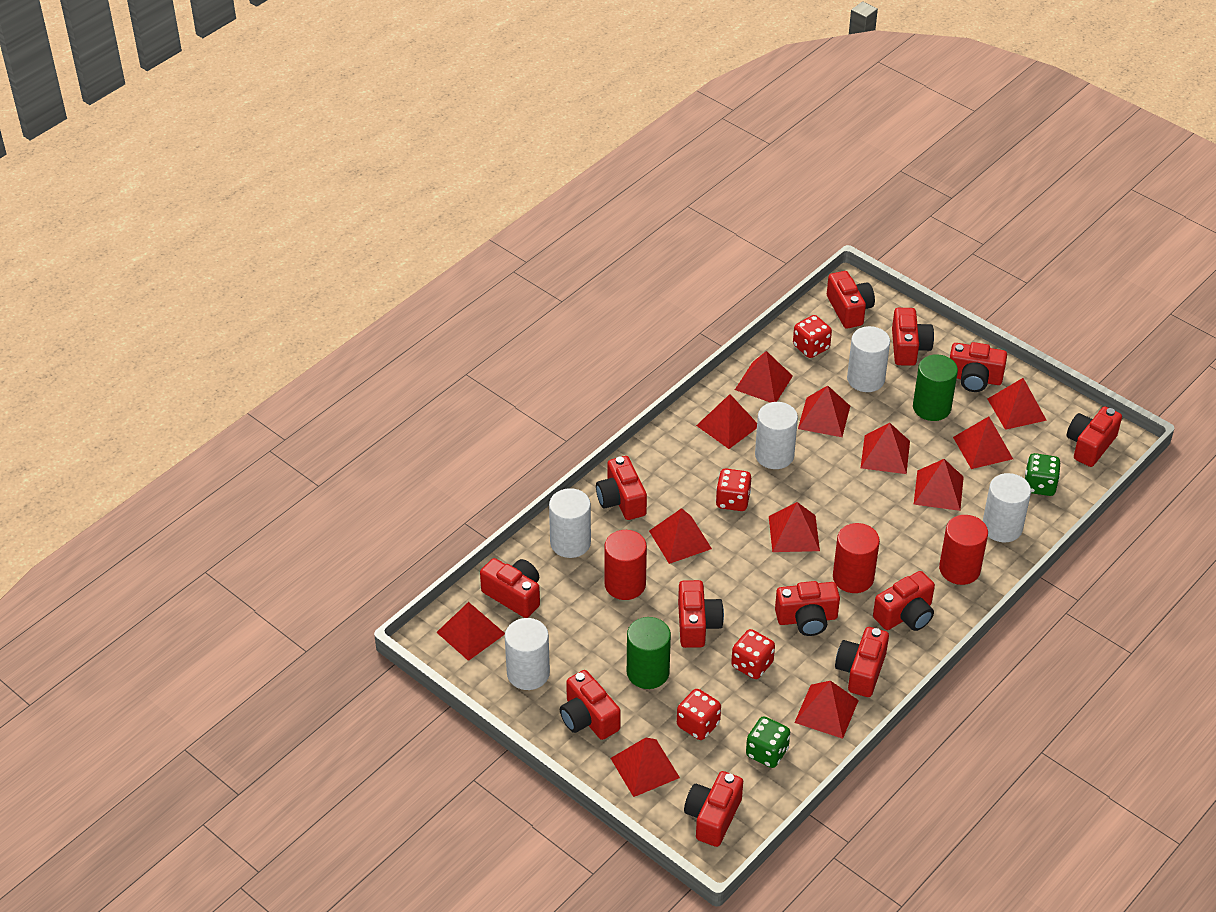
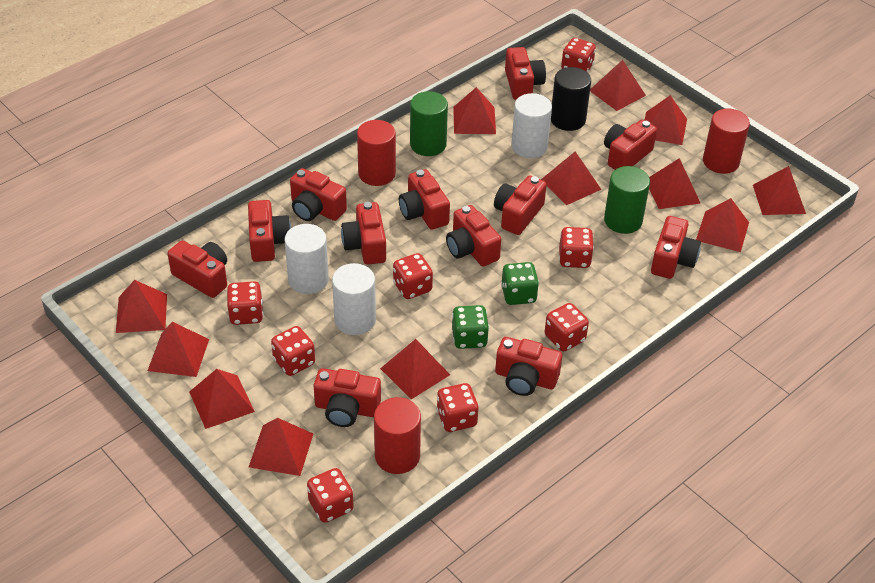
black cylinder: none = 0 -> [551,67,591,131] = 1
red dice: [677,689,721,740] [716,469,751,511] [731,629,775,679] [793,315,832,358] = 4 -> [227,281,263,325] [271,326,315,376] [307,468,354,523] [393,253,433,299] [436,383,479,432] [545,303,589,352] [559,227,594,268] [561,38,596,72] = 8
white cylinder: [505,618,550,690] [549,488,591,558] [755,402,798,469] [847,326,890,392] [983,473,1031,542] = 5 -> [285,224,329,294] [332,263,376,335] [511,93,552,158] = 3

